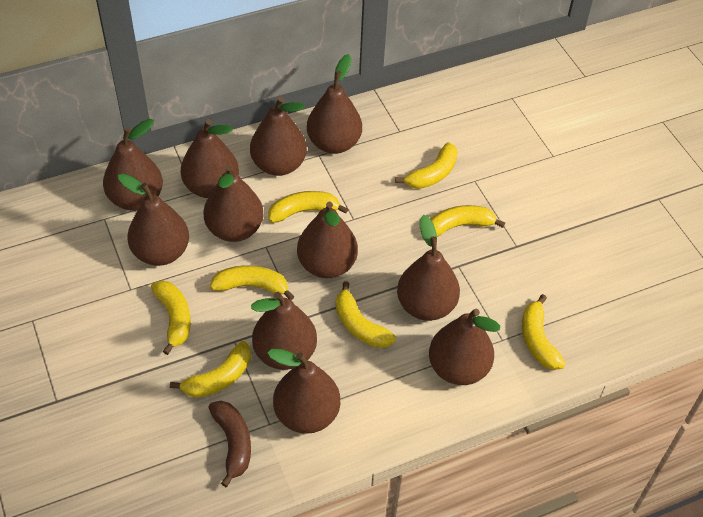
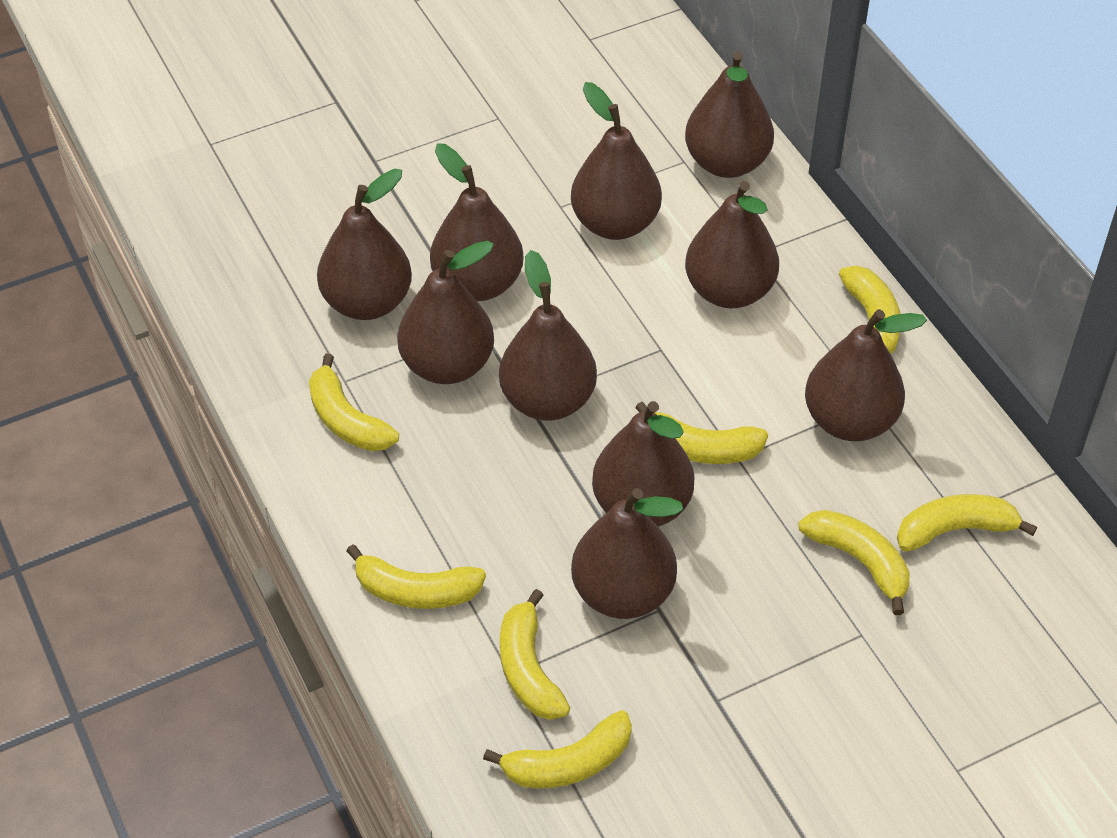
brown banana: [208,401,251,487] = 1 -> none = 0
brown pear: [103,119,163,210] [118,174,189,266] [181,119,239,198] [203,165,264,242] [250,97,307,176] [251,292,317,370] [268,349,340,434] [297,202,358,278] [307,54,362,154] [397,215,460,321] [429,309,500,385] = 11 -> [317,169,412,320] [397,241,494,384] [430,143,524,301] [499,250,597,420] [571,82,662,240] [571,488,683,619] [592,401,694,527] [685,51,774,178] [685,181,779,308] [805,309,927,441] = 10

